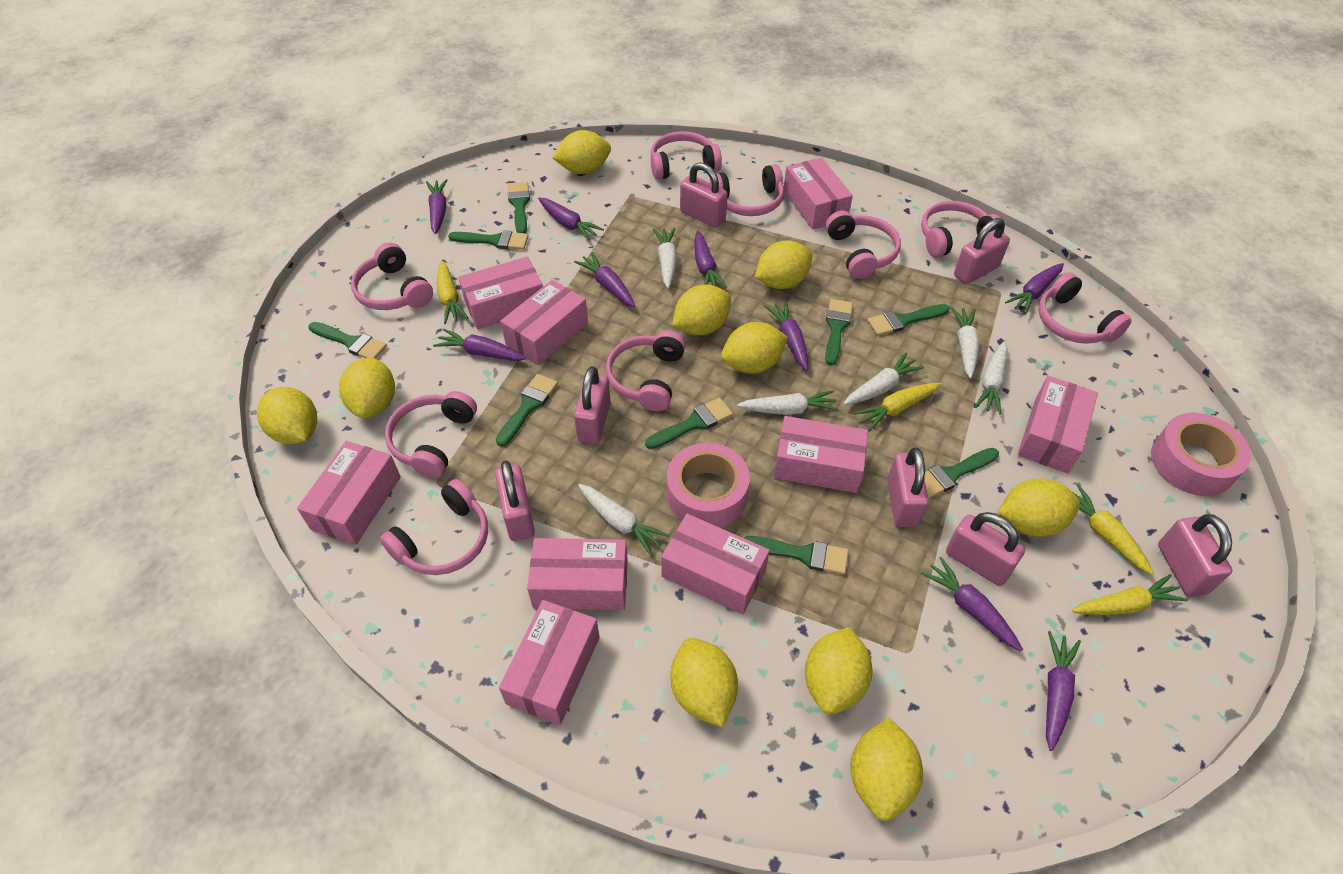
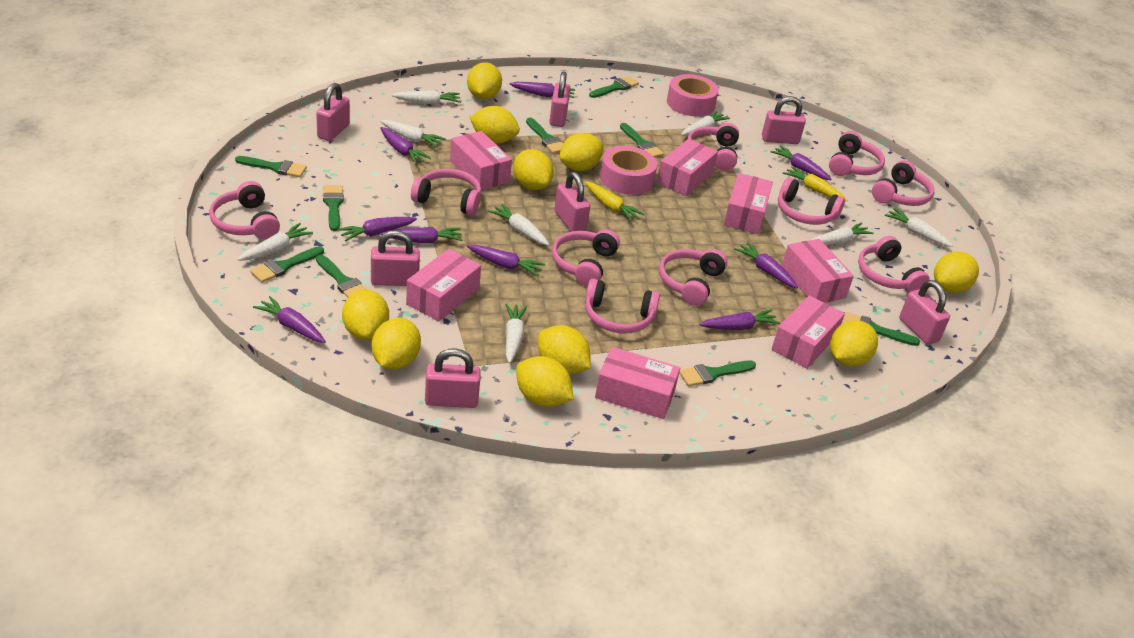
pink box: [297,441,401,545] [458,256,543,329] [499,600,600,725] [500,280,588,365] [527,538,628,610] [661,514,770,614] [774,416,868,493] [784,158,853,230] [1018,376,1098,473] = 9 -> [406,249,481,321] [450,131,512,190] [595,347,680,419] [657,139,718,196] [723,173,773,234] [772,295,845,369] [782,239,854,303] = 7
pink headphones: [351,242,433,310] [380,479,488,575] [385,391,477,478] [606,330,686,411] [650,131,722,180] [710,164,784,216] [825,211,901,279] [921,201,1004,257] [1038,272,1132,344] = 9 -> [209,181,280,239] [411,169,481,216] [552,229,620,287] [585,279,660,334] [659,249,727,306] [687,123,739,171] [778,177,845,225] [829,131,885,176] [858,236,930,293] [872,160,934,206] = 10
white carrot: [578,484,669,555] [653,228,677,289] [737,390,839,415] [843,352,924,405] [951,307,979,379] [974,341,1007,415] = 6 -> [237,223,313,261] [380,120,446,148] [392,90,461,105] [488,204,550,246] [505,303,528,363] [681,111,730,136] [812,222,874,245] [885,208,953,247] = 8
yellow carrot: [437,260,468,324] [853,383,941,431] [1071,485,1154,575] [1072,574,1188,615] = 4 -> [585,181,644,222] [783,166,847,201] = 2

